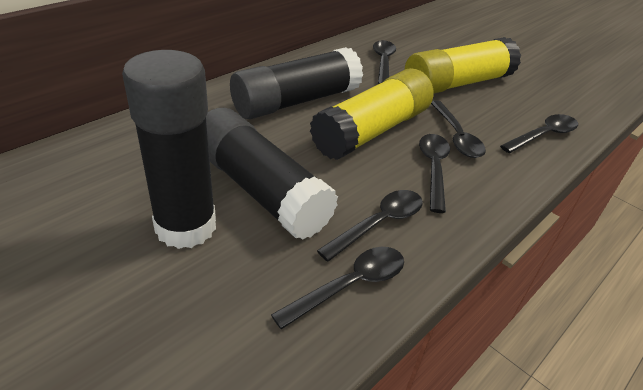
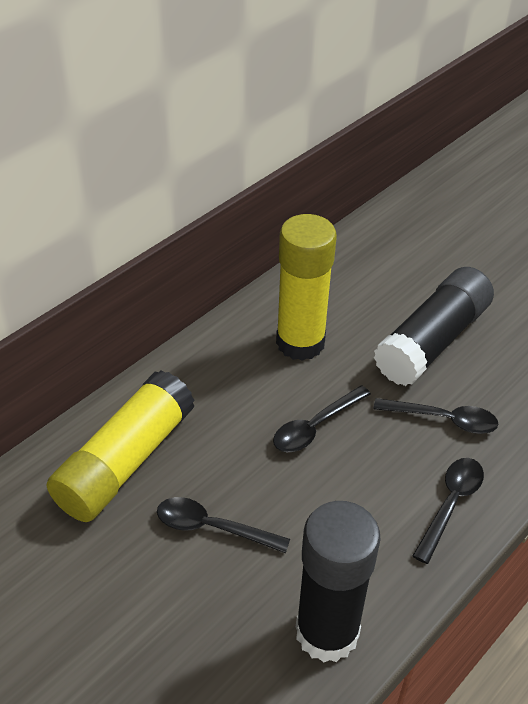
black glue stick: [122,50,216,249] [206,108,338,240] [230,47,363,119] = 3 -> [296,501,381,663] [374,267,494,386] = 2
black spoon: [271,247,404,330] [317,190,423,262] [373,40,396,84] [419,134,450,213] [431,101,486,158] [500,114,578,153] = 6 -> [157,497,290,553] [273,385,371,452] [373,398,499,434] [412,458,484,564] = 4

